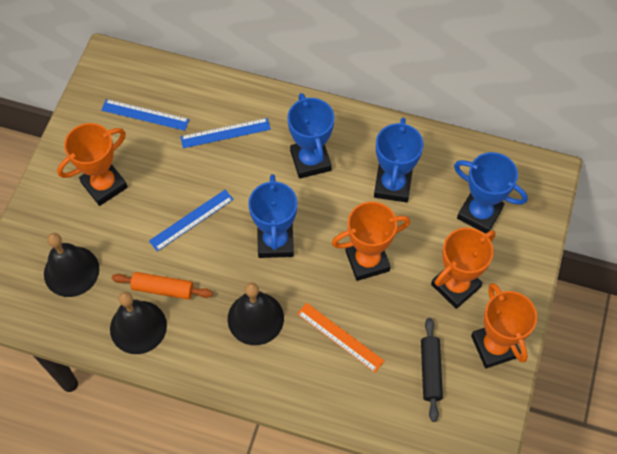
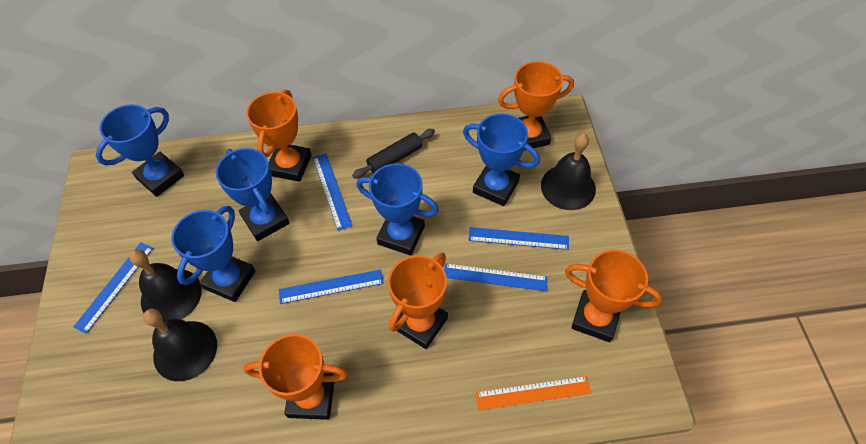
blue ruler: [101,99,190,131] [149,190,234,251] [180,118,271,148] = 3 -> [73,242,153,334] [279,269,384,304] [313,153,352,231] [444,263,548,291] [468,227,569,250] = 5
blue trophy: [248,174,298,258] [287,93,334,179] [374,118,423,203] [454,152,528,233] = 4 -> [96,104,184,197] [171,206,256,302] [216,148,289,241] [356,163,439,256] [463,113,540,206] = 5
orange rolling pin: [112,272,213,300] = 1 -> none = 0
orange trophy: [57,123,128,206] [332,202,410,281] [431,227,496,309] [471,283,537,368] = 4 -> [243,334,348,420] [246,89,312,182] [388,253,448,349] [498,61,574,150] [565,250,662,342] = 5

